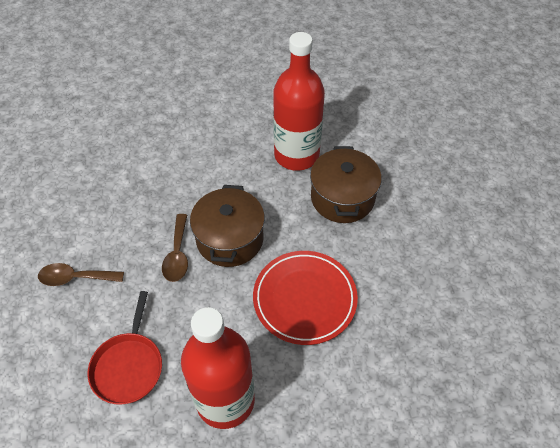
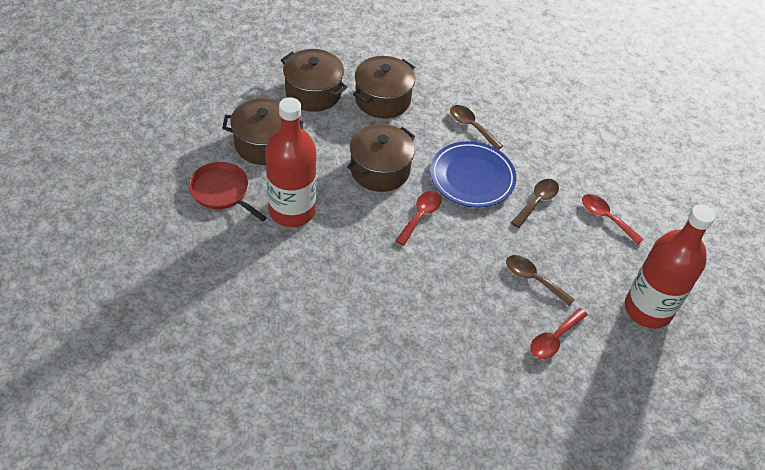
blue plate: none = 0 -> [430,141,516,208] = 1
brown pot: [190,185,265,267] [310,146,382,223] = 2 -> [222,98,304,165] [281,49,347,112] [347,124,416,192] [353,56,415,119] = 4
brown spoon: [38,263,124,286] [162,214,188,282] = 2 -> [450,105,503,150] [506,255,575,306] [511,179,559,228] = 3
red plate: [253,251,358,345] = 1 -> none = 0
red spoon: none = 0 -> [395,191,442,246] [530,308,588,359] [582,194,644,245] = 3

